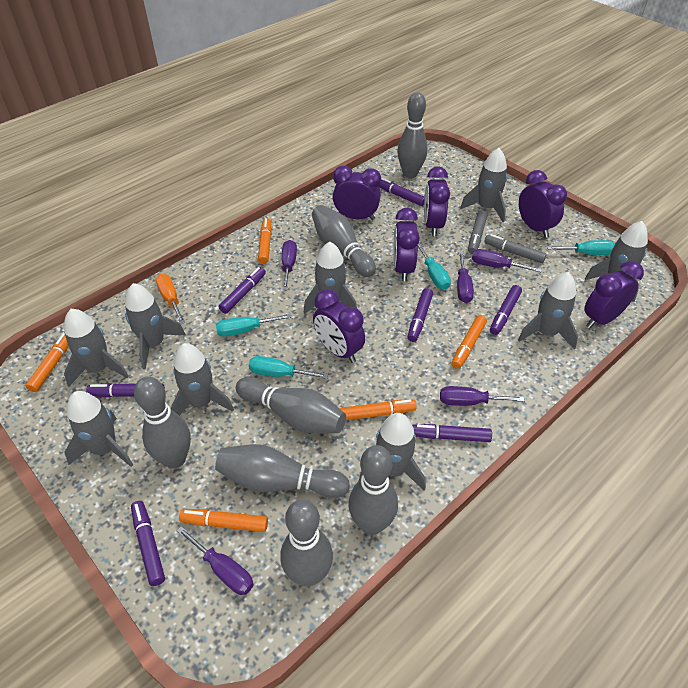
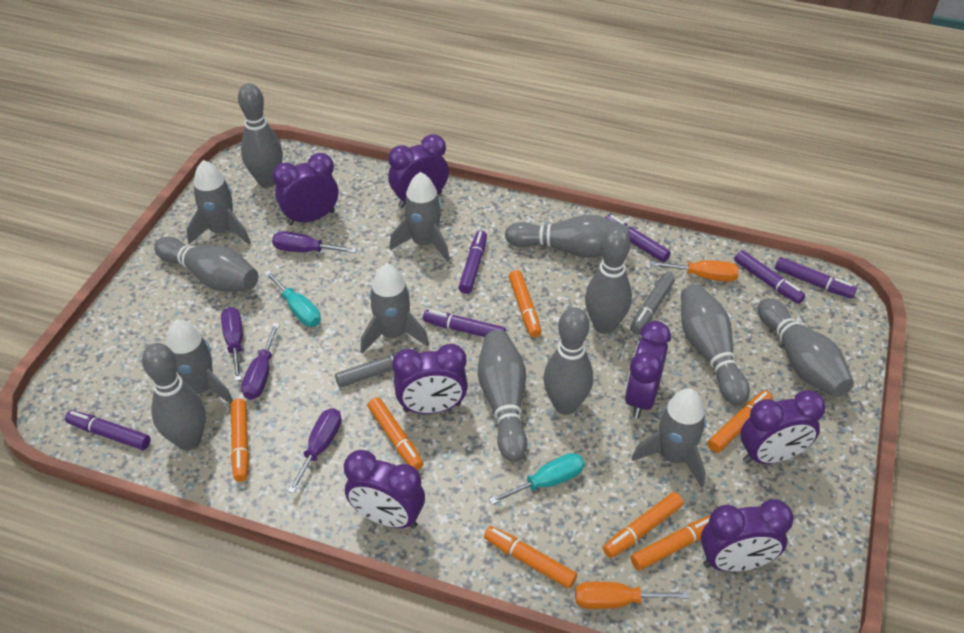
grey bowling pin: [134,376,191,469] [215,444,350,498] [236,377,346,433] [280,499,333,586] [312,205,376,277] [348,445,398,535] [397,92,428,178] = 7 -> [142,343,206,450] [154,237,258,291] [238,83,283,187] [478,330,527,462] [505,215,629,258] [543,307,593,415] [585,227,632,334] [681,284,750,406] [758,298,854,397] = 9
grey rocket: [64,309,129,387] [64,391,133,467] [125,283,186,369] [170,343,234,416] [304,242,357,314] [359,413,426,490] [460,148,508,222] [518,272,578,350] [585,221,648,302] = 9 -> [166,320,233,404] [187,160,251,244] [361,264,429,354] [390,172,450,262] [632,388,706,488] = 5
orange marker: [26,332,69,392] [179,509,268,532] [258,218,272,264] [339,399,416,420] [451,315,487,369] = 5 -> [231,399,249,481] [368,397,424,470] [484,526,577,588] [509,270,541,337] [603,492,683,558] [631,515,710,570] [708,390,773,453] = 7
orange screwdriver: [155,274,186,324] = 1 -> [575,582,689,609] [650,260,739,282] = 2
purple clock: [313,289,365,363] [333,166,381,220] [393,208,420,281] [424,166,450,236] [519,170,567,238] [584,261,644,328] = 6 -> [272,153,338,225] [344,450,425,529] [388,134,449,208] [392,344,468,414] [625,321,671,418] [701,500,794,572] [740,390,826,464] = 7
purple marker: [86,383,165,397] [131,501,165,586] [219,267,266,314] [379,177,425,206] [408,288,433,342] [412,424,492,442] [490,285,522,335] = 7 -> [65,410,151,450] [423,309,506,337] [458,231,487,294] [605,215,671,262] [734,250,805,304] [775,257,857,298] = 6
purple screwdriver: [177,526,254,595] [282,240,297,290] [440,386,524,406] [457,252,474,303] [472,249,542,272] = 5 -> [221,307,243,381] [241,323,280,400] [272,231,357,253] [287,408,342,494] = 4
turquoise screwdriver: [216,314,292,337] [249,356,328,379] [418,243,451,290] [547,240,615,255] = 4 -> [265,270,321,327] [489,453,585,505] = 2

